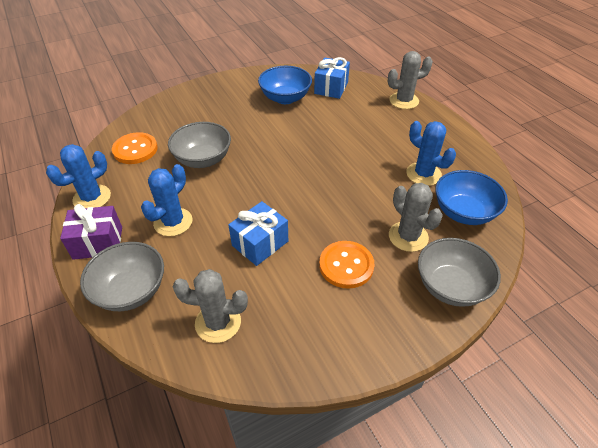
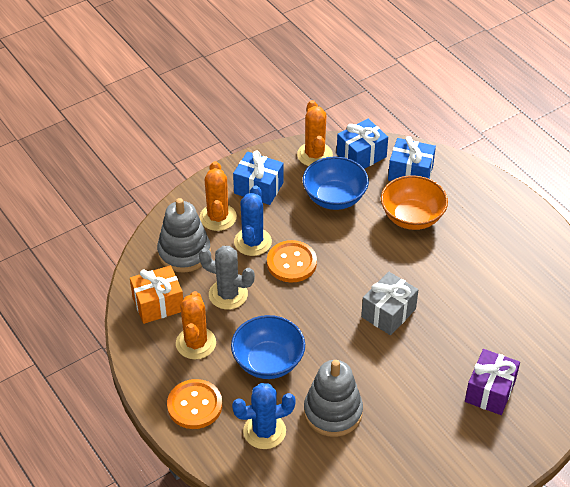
blue cactus: [46,144,111,208] [141,164,192,236] [406,121,456,186] = 3 -> [232,383,296,449] [234,185,272,256] = 2
blue gift: [228,201,288,266] [314,57,350,99] = 2 -> [233,150,283,205] [337,119,388,169] [388,136,436,181] = 3
grey bowl: [80,242,164,311] [168,122,231,168] [418,238,501,307] = 3 -> none = 0
grey cactus: [173,269,248,343] [388,51,433,109] [389,183,443,252] = 3 -> [199,246,255,310] = 1
grey gift: none = 0 -> [361,272,418,335] = 1
grey stacking toy: none = 0 -> [157,198,211,273] [304,360,363,437] = 2
orange bowl: none = 0 -> [381,175,448,230] = 1
orange cactus: none = 0 -> [176,291,216,359] [199,161,237,231] [297,100,333,166] = 3
orange gift: none = 0 -> [130,265,183,324] = 1

